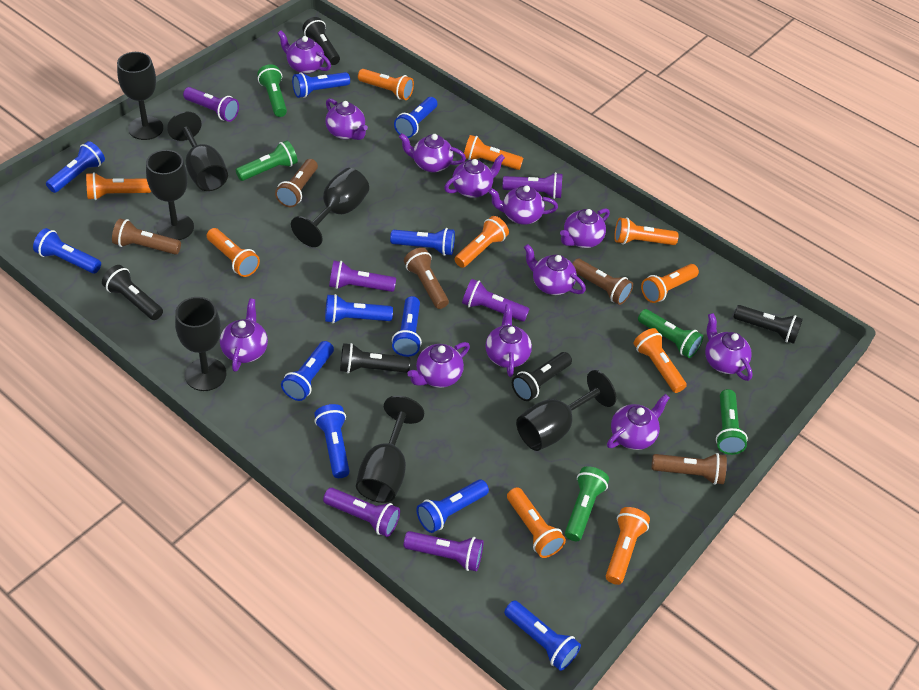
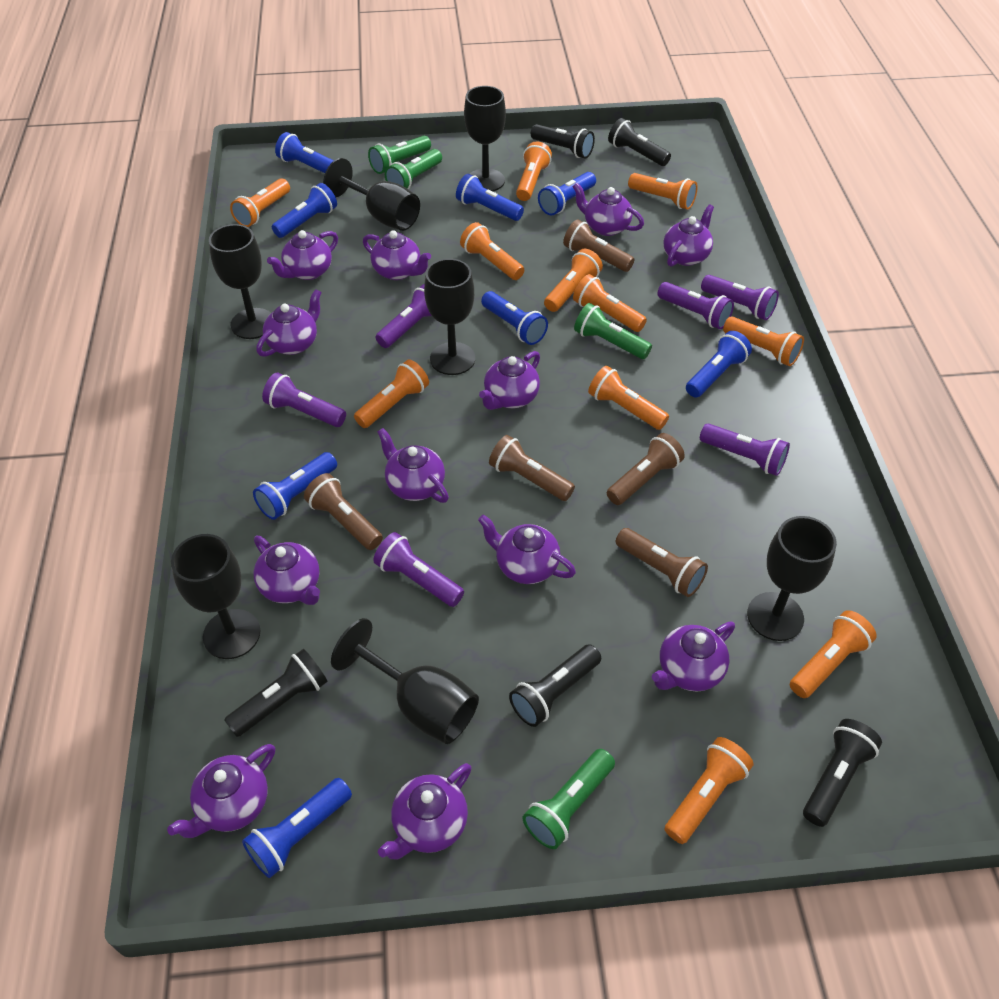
blue flashlight: [33,228,101,273] [46,141,105,193] [281,341,334,401] [292,72,350,98] [314,404,350,478] [325,294,393,324] [390,228,455,256] [392,296,422,357] [394,97,437,138] [416,480,489,533] [504,600,581,671] = 11 -> [242,778,352,878] [253,452,337,520] [272,183,337,238] [275,132,334,173] [456,174,524,221] [481,291,548,345] [538,172,596,216] [686,331,752,398] = 8
green flashlight: [236,140,298,181] [257,64,287,117] [565,466,609,541] [638,309,703,358] [716,389,748,455] = 5 -> [368,136,431,174] [385,149,442,190] [523,749,615,849] [574,303,652,359] = 4
orange flashlight: [86,172,151,200] [207,228,260,277] [358,69,414,100] [454,216,509,268] [464,135,523,170] [507,487,566,558] [606,507,650,585] [614,218,679,245] [634,328,687,393] [641,264,699,303] = 10 -> [230,178,290,227] [354,359,429,428] [460,222,524,280] [516,142,552,201] [544,249,603,312] [573,274,647,332] [588,366,669,430] [628,173,698,210] [665,737,754,844] [723,317,804,366] [790,610,877,698] = 11

